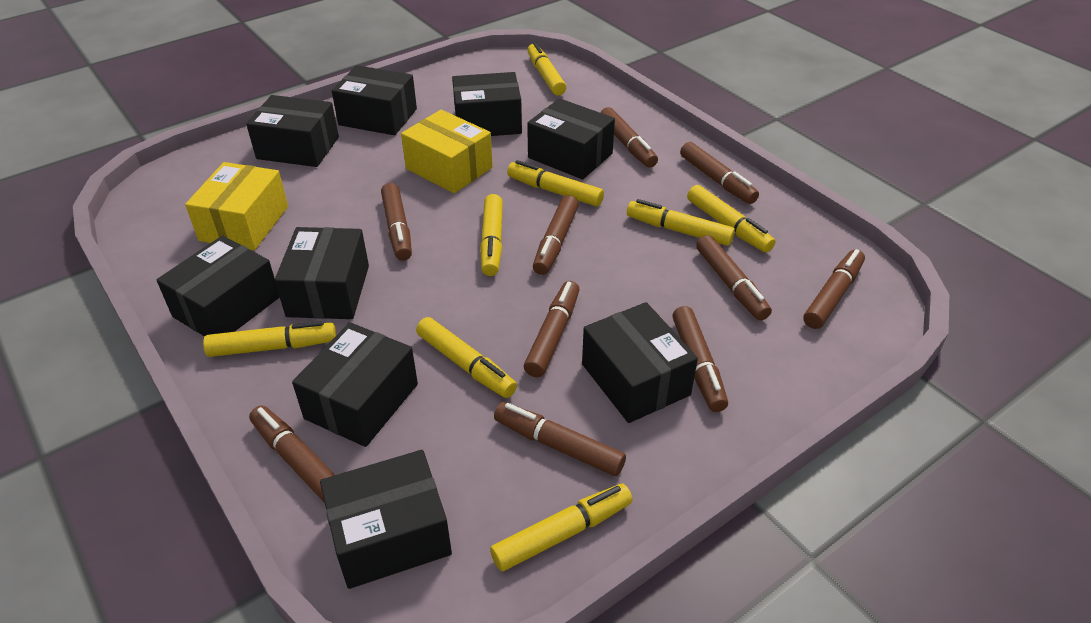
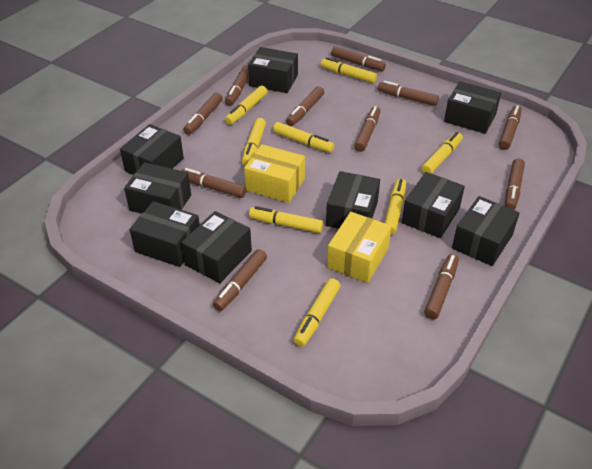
brown marker: [249,406,335,503] [381,183,412,261] [494,402,626,476] [524,281,580,377] [533,195,579,275] [600,107,658,168] [672,306,728,412] [680,142,759,204] [696,235,772,321] [803,249,865,329] = 10 -> [181,168,246,198] [184,93,223,135] [213,249,267,311] [225,65,249,106] [286,86,324,126] [331,46,386,71] [354,106,380,152] [378,81,439,106] [424,254,459,319] [499,105,522,150] [505,159,525,210] = 11

